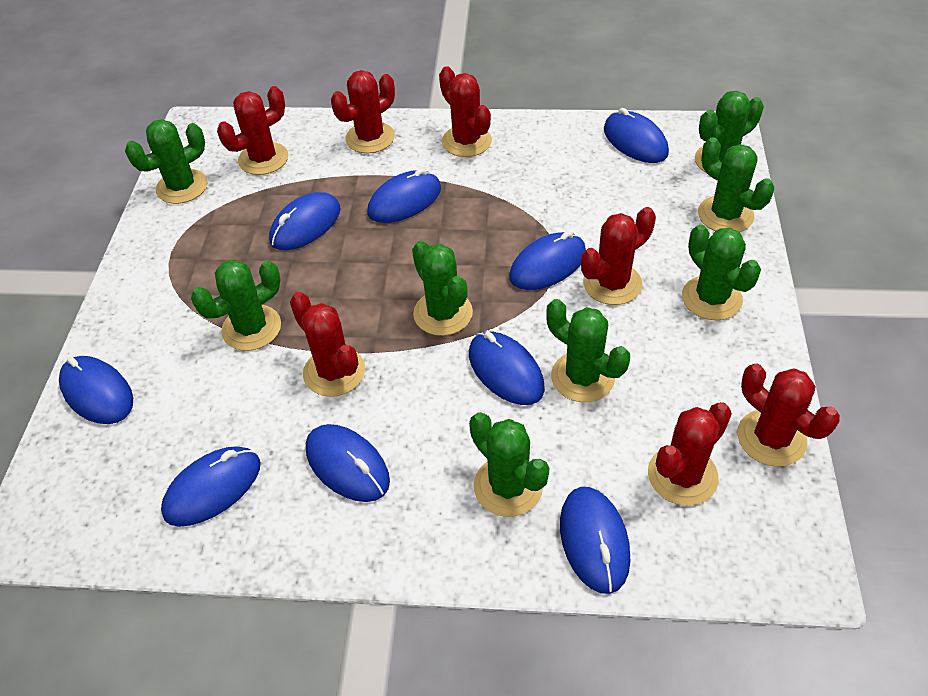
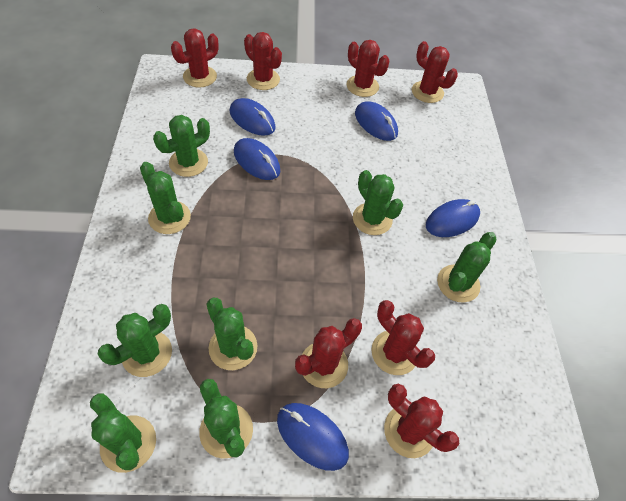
blue mouse: [59,356,133,424] [161,446,260,527] [269,192,341,250] [306,424,390,502] [367,168,441,223] [469,332,545,405] [509,231,586,290] [560,487,630,594] [604,108,669,163] = 9 -> [230,98,276,136] [234,138,280,180] [277,403,349,471] [355,102,398,141] [426,199,480,237] = 5

